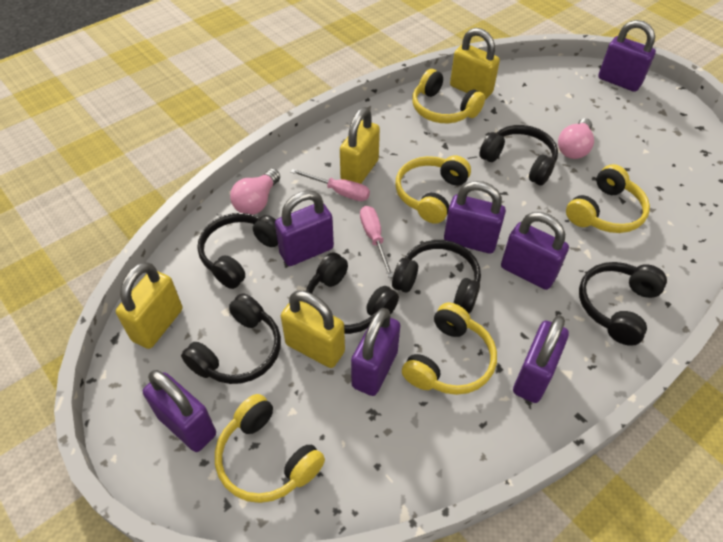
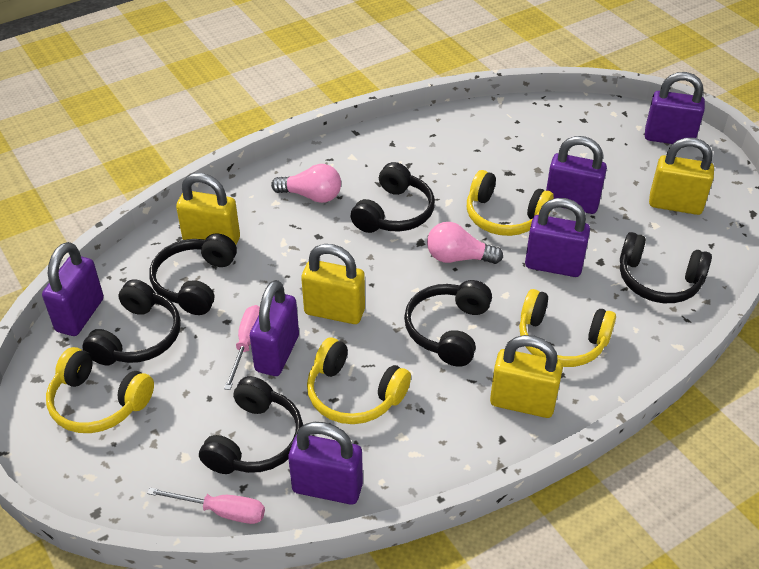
purple padlock: [143,370,216,452] [275,190,334,266] [351,308,400,396] [444,181,506,254] [501,212,569,290] [513,315,569,403] [598,20,656,92] = 7 -> [42,242,104,336] [250,280,299,376] [288,422,363,505] [525,198,590,277] [546,136,607,214] [645,72,705,144] = 6
yellow headphones: [215,394,325,503] [395,155,471,224] [402,303,497,395] [412,69,485,123] [566,164,650,233] = 5 -> [46,347,154,433] [307,337,411,424] [467,170,554,236] [519,289,616,367] = 4

